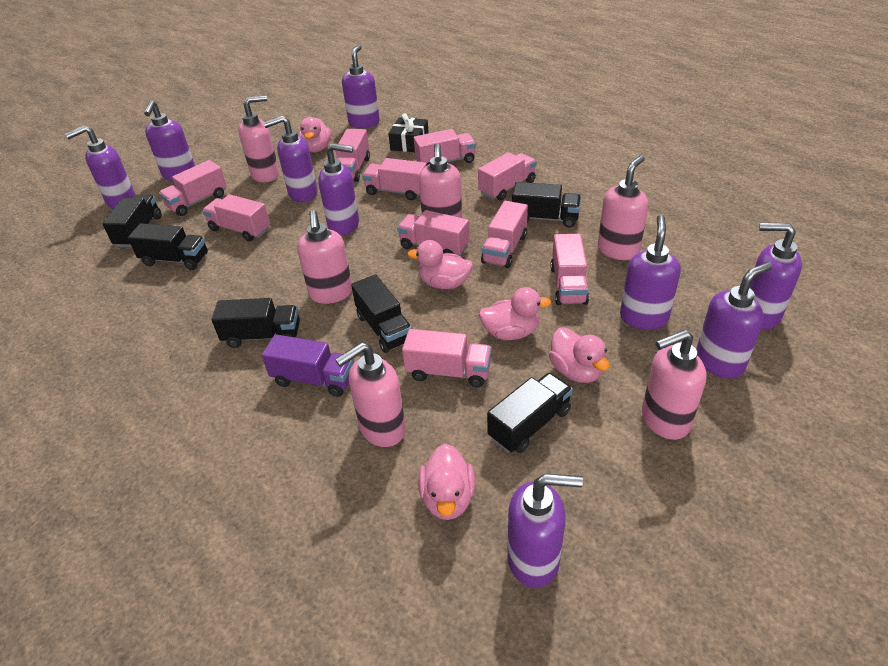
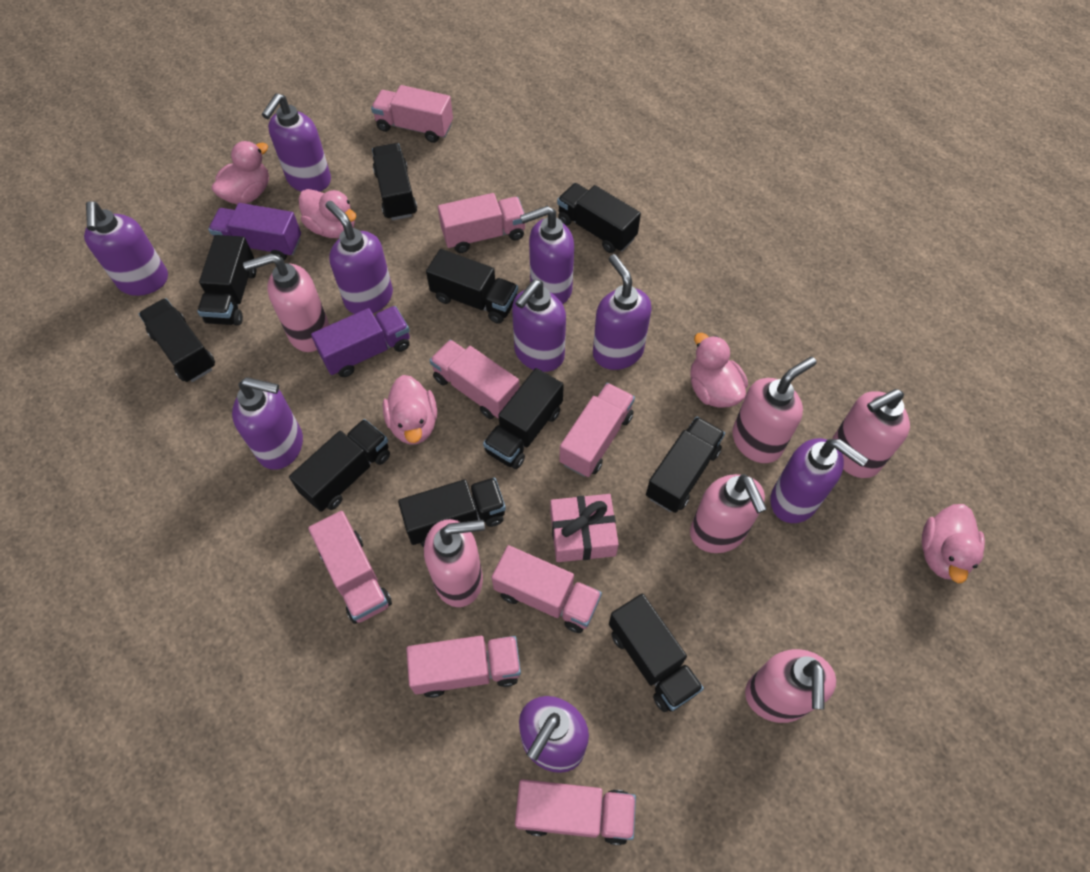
black gift: [388,113,429,152] = 1 -> none = 0
black truck: [103,195,161,247] [128,223,208,270] [211,298,300,348] [351,274,412,353] [487,373,573,453] [512,182,581,228] = 6 -> [139,298,215,382] [197,235,256,326] [289,419,390,512] [372,143,417,220] [398,478,506,547] [426,249,518,324] [483,368,564,469] [557,183,641,253] [609,594,704,712] [646,417,725,513] = 10
pink gift: none = 0 -> [550,494,619,562] = 1
pink truck: [159,160,227,216] [202,194,270,242] [336,129,370,182] [362,158,427,200] [397,210,470,256] [402,329,492,387] [414,129,476,165] [478,152,537,201] [481,201,528,268] [550,234,589,305] = 10 -> [308,511,392,624] [371,85,453,143] [406,636,521,698] [430,340,520,419] [438,193,525,253] [492,545,602,633] [515,779,636,845] [559,383,635,477] = 8
purple truck: [262,334,354,397] = 1 -> [208,203,301,260] [311,306,410,377] = 2

